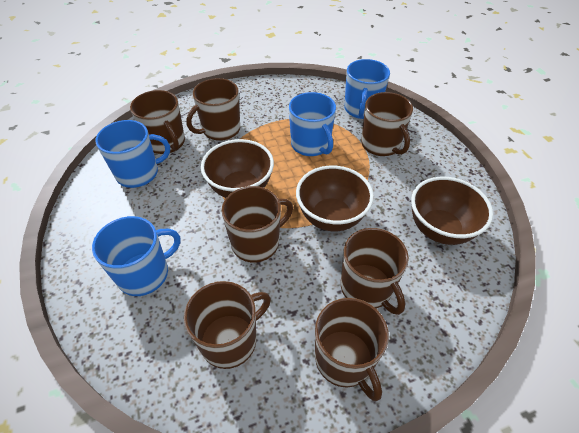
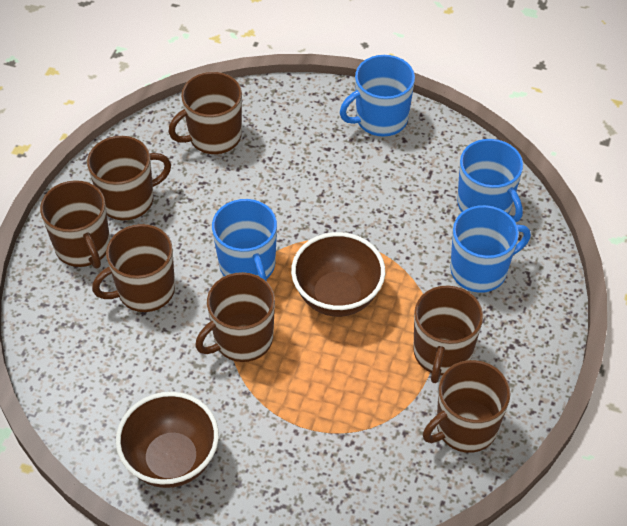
brown bowl: [201,139,274,198] [296,166,374,231] [411,177,493,245] = 3 -> [116,392,219,488] [291,232,385,317] = 2

